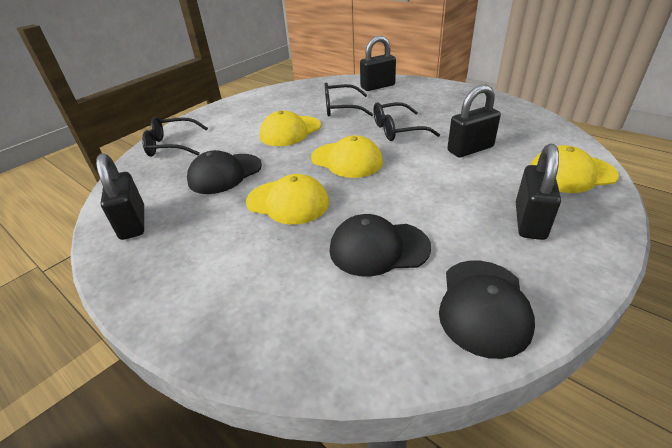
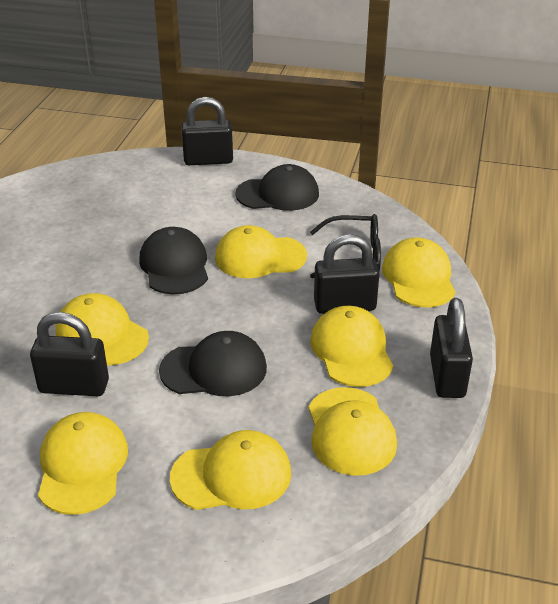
black glasses: [142,117,208,157] [325,83,373,116] [373,102,440,141] = 3 -> [310,214,381,278] = 1
yellow cap: [246,174,329,225] [260,111,321,146] [311,135,383,178] [530,145,619,193] = 4 -> [38,412,128,515] [56,293,149,365] [170,430,291,510] [215,225,307,278] [309,387,397,476] [310,306,393,387] [382,238,456,307] = 7

